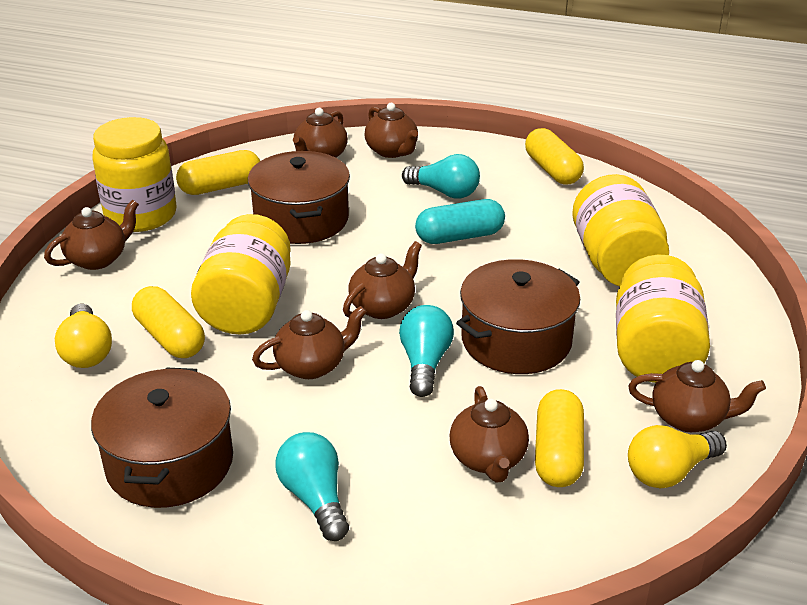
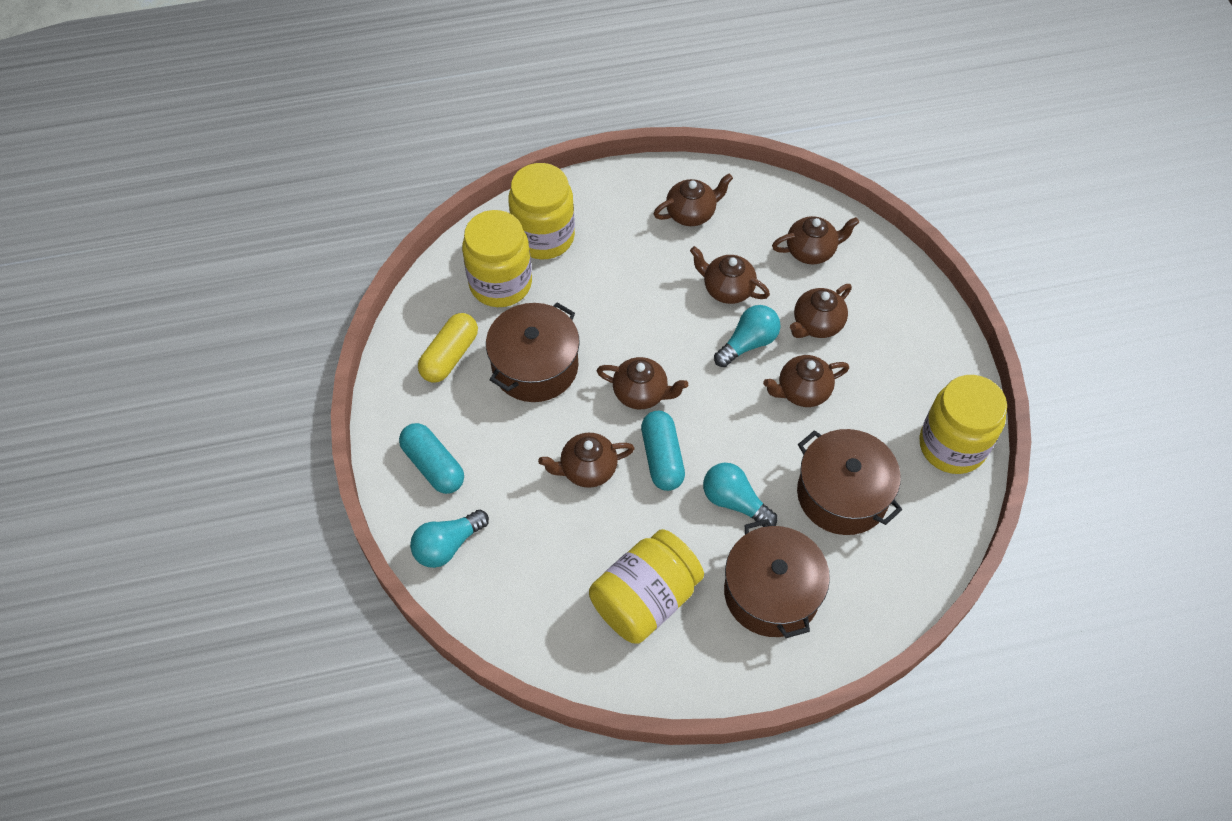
turquoise capsule: [415,199,505,244] = 1 -> [399,423,464,494] [641,411,685,491] = 2
yellow capsule: [132,286,205,358] [176,150,260,195] [525,128,584,184] [535,389,584,487] = 4 -> [418,313,478,383] = 1
yellow light bulb: [55,304,112,368] [628,425,727,488] = 2 -> none = 0

